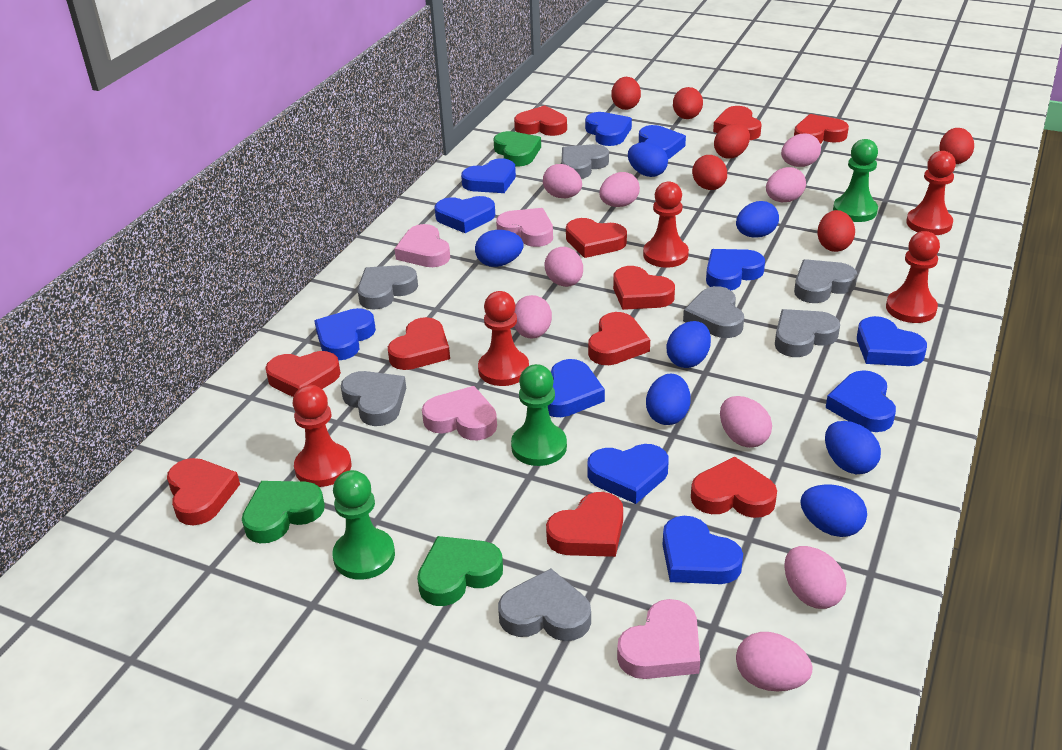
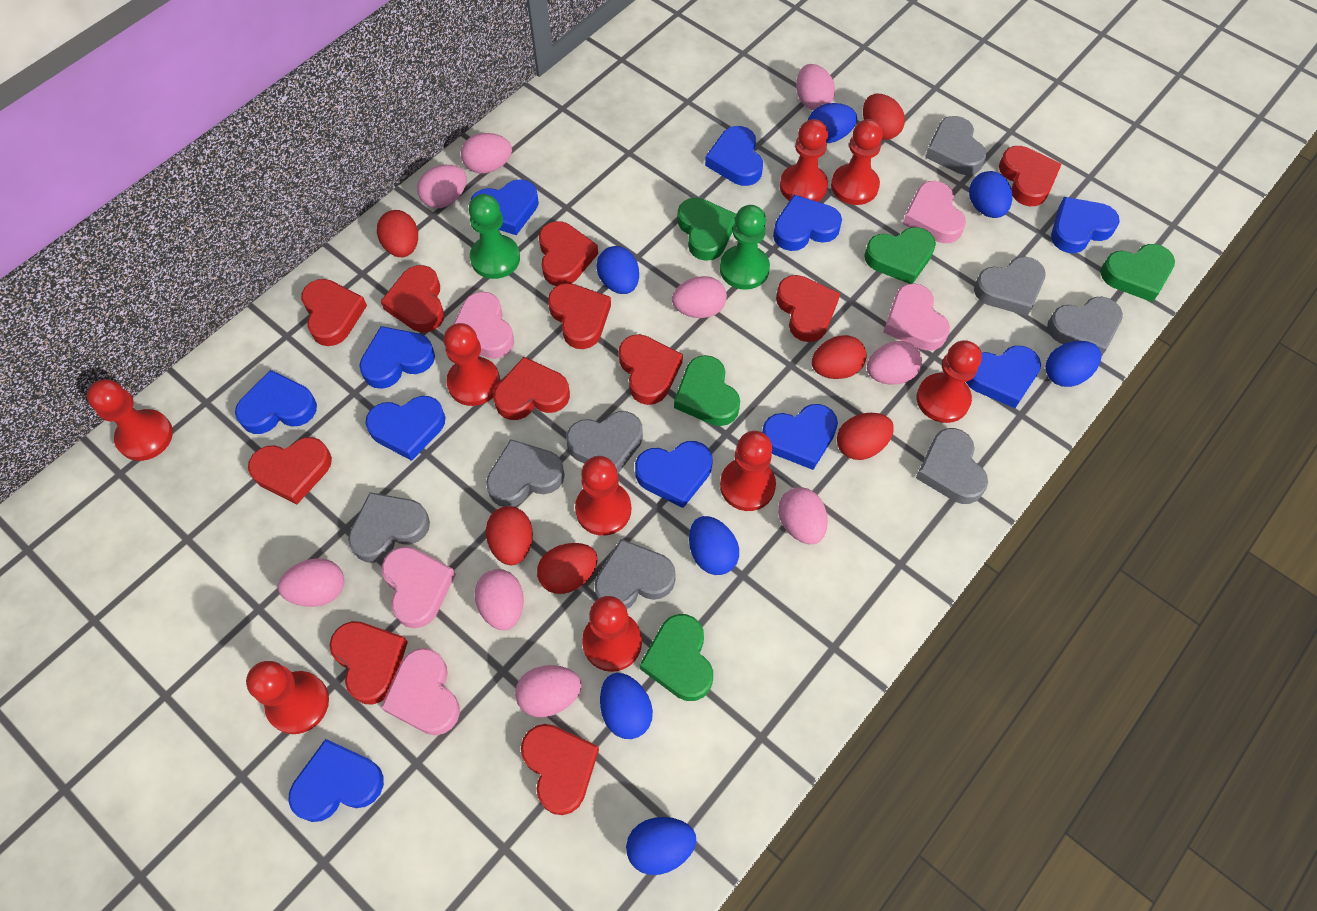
green heart: [242,481,325,543] [417,536,503,606] [493,131,541,167] = 3 -> [640,614,713,701] [674,355,740,426] [677,198,736,261] [864,227,936,284] [1100,244,1175,302] = 5
green pawn: [332,470,395,580] [511,364,567,466] [833,139,878,222] = 3 -> [469,194,520,279] [720,205,770,290] = 2
grey heart: [341,371,406,426] [357,265,418,310] [498,569,591,641] [562,144,609,179] [683,286,744,338] [775,309,840,357] [794,259,857,303] = 7 -> [348,492,430,563] [486,439,565,507] [566,411,643,474] [595,539,676,609] [916,428,988,504] [925,116,987,175] [974,256,1046,316] [1047,297,1123,355] = 8
pink heart: [394,224,450,267] [422,386,497,440] [496,208,553,247] [617,599,700,679] = 4 -> [381,648,460,735] [382,546,456,629] [453,292,514,359] [883,283,950,351] [903,181,966,243] = 5
red pawn: [293,385,351,487] [478,291,529,386] [643,181,689,268] [886,231,940,323] [906,151,956,235] = 5 -> [87,379,173,461] [246,661,329,734] [444,323,500,406] [575,456,631,536] [582,596,642,672] [720,431,776,511] [780,119,828,202] [831,119,883,205] [917,340,982,423] = 9

